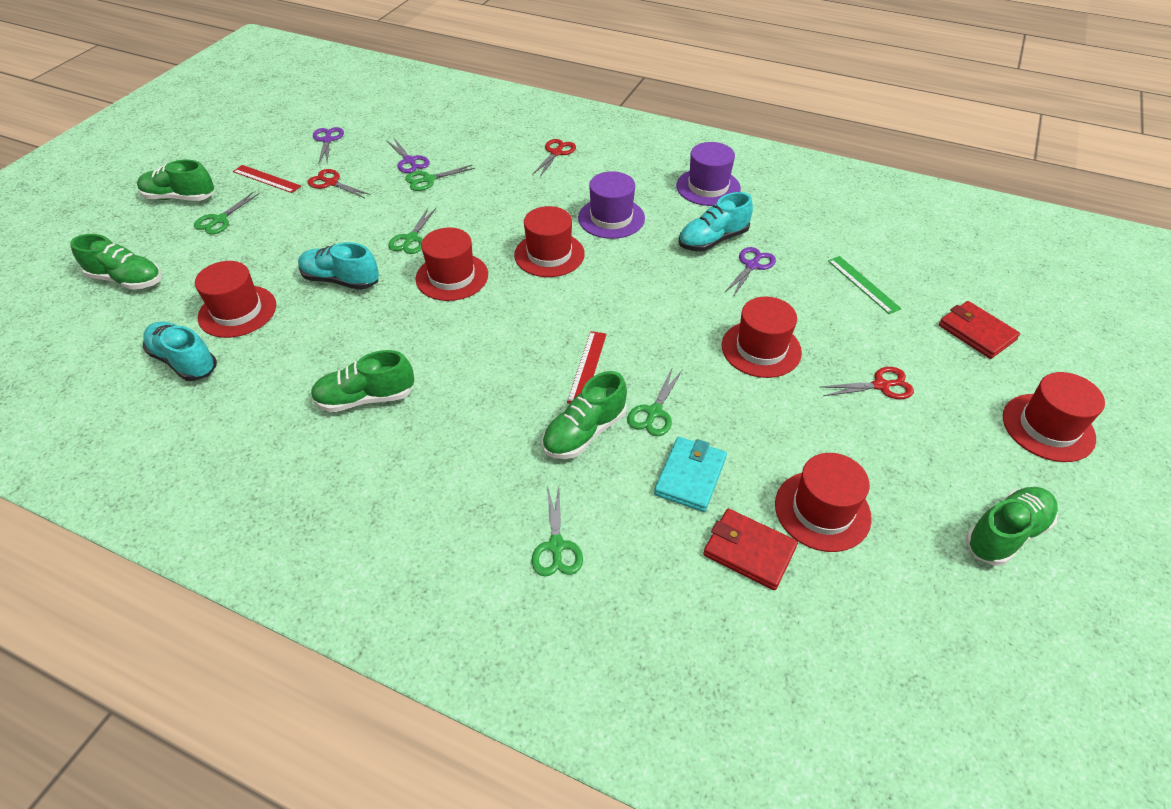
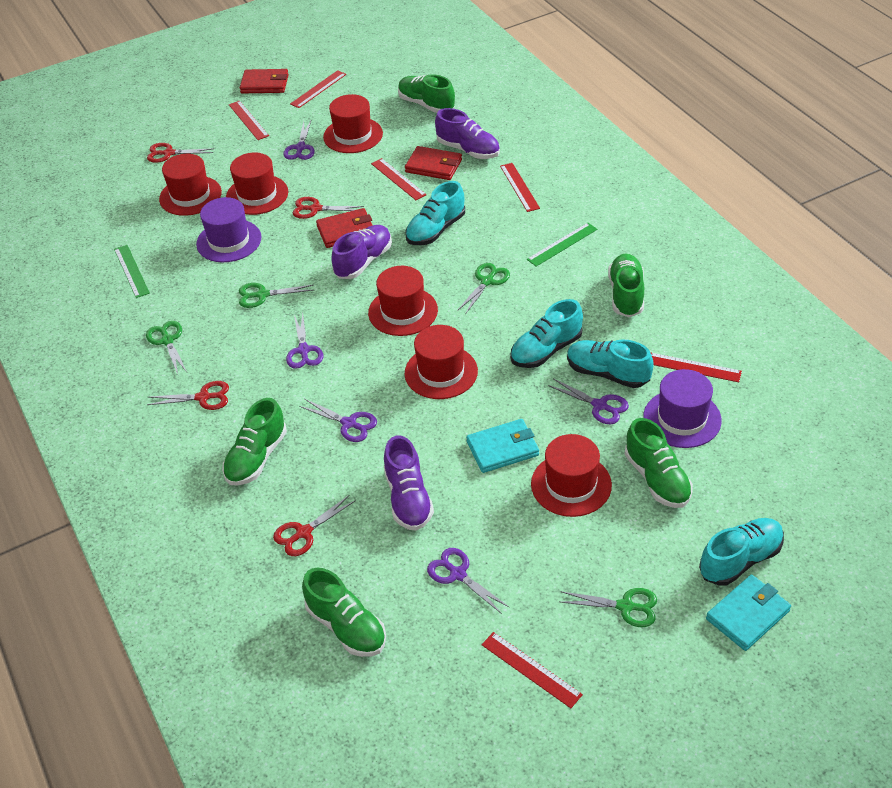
green ruler: [828,256,902,314] = 1 -> [114,245,150,298] [527,223,598,267] = 2
green scissors: [194,192,259,235] [388,208,436,254] [405,165,475,191] [532,486,583,576] [627,367,683,436] = 5 -> [146,321,187,374] [239,283,314,308] [457,263,510,314] [560,588,657,627] = 4
purple scissors: [313,127,344,164] [386,137,430,173] [724,247,776,297] = 3 -> [283,121,315,160] [286,313,323,369] [299,399,377,442] [427,548,510,614] [548,378,629,424] = 5
purple shoe: none = 0 -> [331,225,392,279] [384,435,434,531] [435,108,500,159] = 3
red ruler: [233,165,301,193] [567,331,607,404] = 2 -> [229,101,269,140] [290,70,346,108] [371,158,427,200] [482,632,583,708] [500,163,540,212] [650,352,742,382] = 6
red scissors: [307,169,371,198] [532,139,576,177] [821,367,914,399] = 3 -> [147,143,214,163] [147,381,229,410] [273,495,356,556] [293,197,364,219] = 4
red wallet: [703,509,798,590] [939,301,1020,359] = 2 -> [240,69,289,93] [316,208,373,248] [405,146,462,180] = 3
turquoise shoe: [143,321,217,381] [298,242,379,290] [678,192,753,251] = 3 -> [405,181,465,245] [510,299,583,368] [567,339,654,388] [699,518,784,586] = 4
turquoise wallet: [654,437,727,512] = 1 -> [466,419,539,473] [706,575,791,651] = 2

